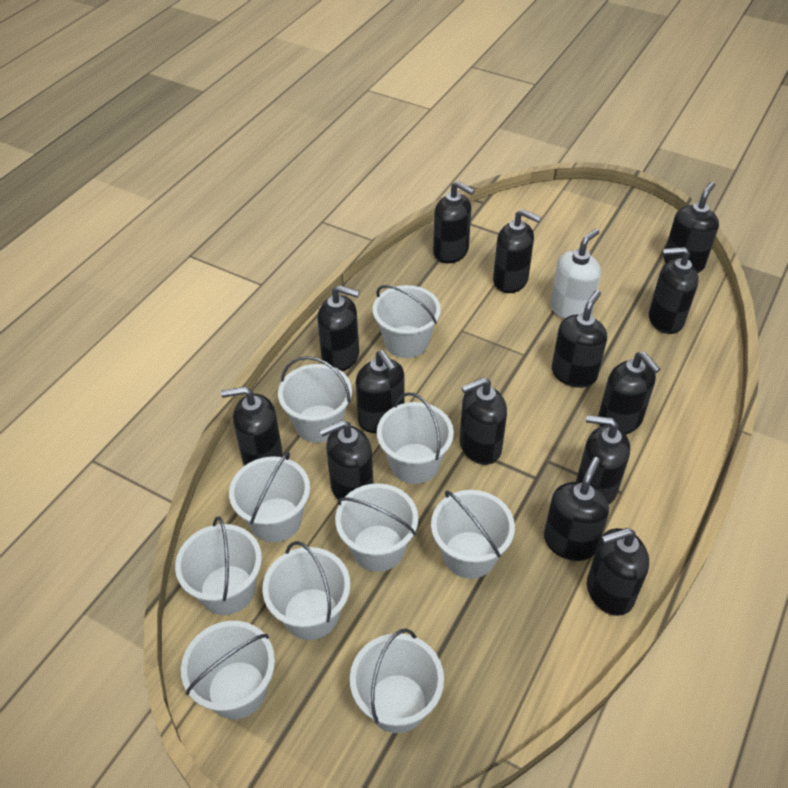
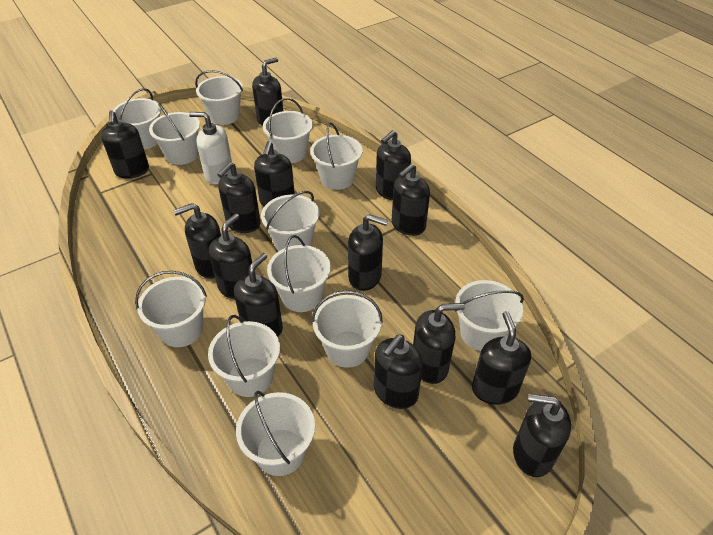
white bucket: [175,517,262,615] [181,621,275,719] [229,452,310,543] [262,541,350,640] [278,356,352,443] [335,483,418,572] [350,629,444,733] [373,285,441,358] [377,393,454,484] [431,490,515,579] = 10 -> [113,88,161,149] [135,271,207,347] [149,103,200,165] [195,70,243,125] [208,315,280,397] [236,391,315,476] [261,191,319,252] [263,98,313,163] [267,235,331,312] [310,123,363,190] [312,290,383,368] [455,280,524,351] = 12

